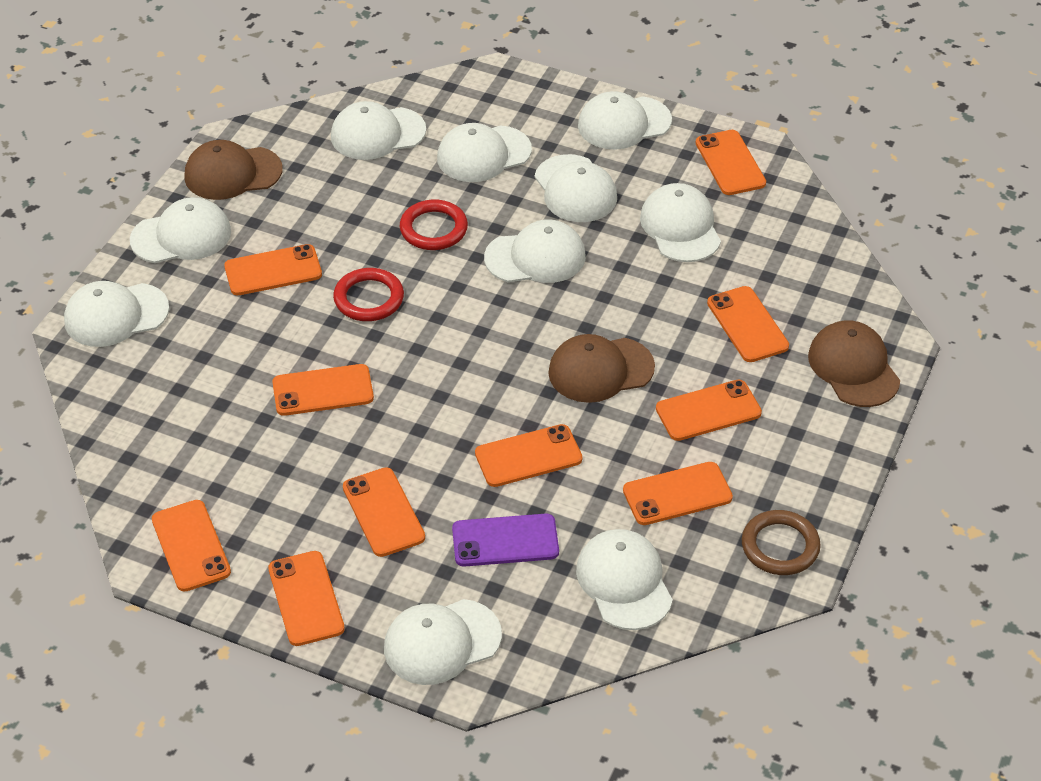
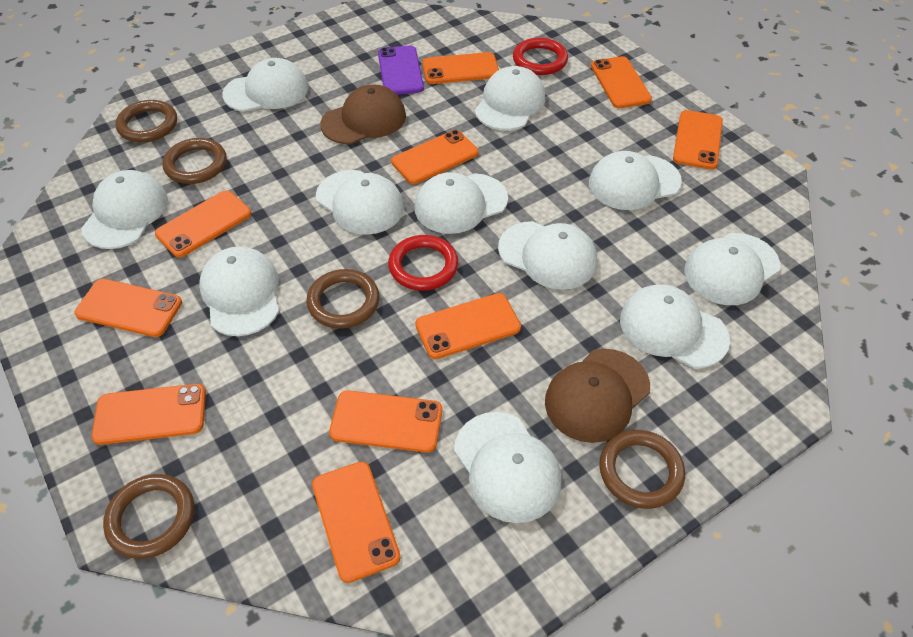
brown cap: [185,140,283,200] [548,334,655,403] [808,320,900,407] = 3 -> [320,84,406,144] [545,349,650,443] = 2
brown ring: [742,510,821,575] = 1 -> [103,474,194,559] [115,100,177,143] [162,138,227,184] [306,269,379,329] [599,430,685,509] = 5
white cap: [64,281,169,347] [130,197,231,263] [331,101,426,160] [384,599,502,685] [437,123,532,182] [484,219,586,283] [534,154,617,222] [576,529,673,630] [578,91,672,149] [640,183,721,262] = 10 -> [81,170,168,249] [199,247,279,336] [223,58,308,112] [316,170,404,235] [415,172,508,234] [454,412,562,523] [475,66,546,130] [498,221,597,290] [589,151,682,210] [620,284,730,368] [684,233,780,305] = 11

